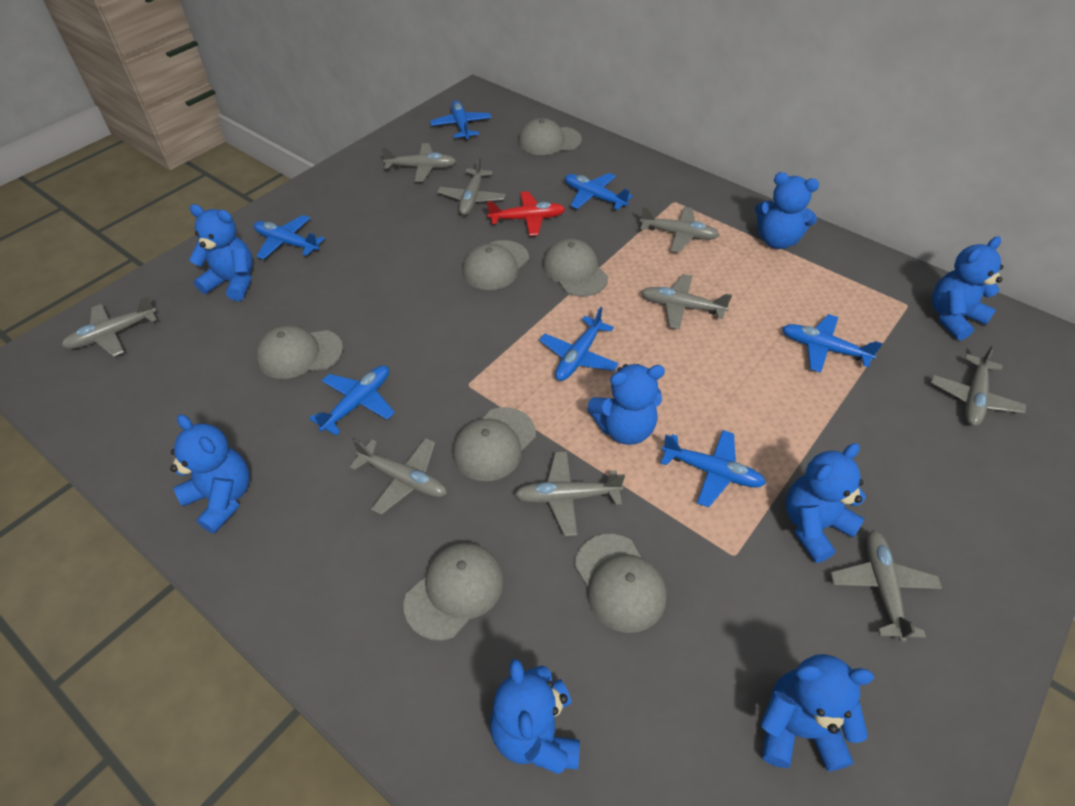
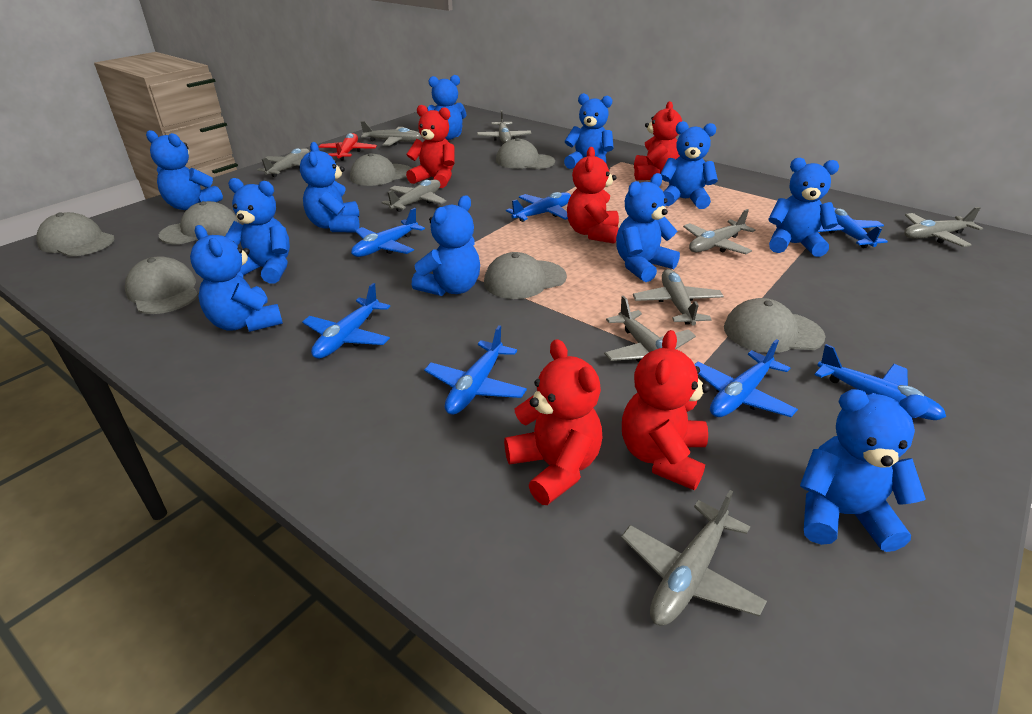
blue teddy bear: [170,414,250,534] [189,204,253,301] [490,659,580,774] [588,364,665,445] [755,172,819,249] [760,654,874,771] [786,443,866,563] [932,236,1003,341] = 8 -> [146,130,223,210] [190,225,283,332] [225,178,290,284] [300,142,360,232] [412,195,480,296] [427,75,467,140] [564,93,614,169] [616,173,680,282] [660,121,718,209] [768,158,839,257] [800,389,930,552] = 11
red teddy bear: none = 0 -> [406,105,455,188] [504,339,602,505] [567,147,619,244] [622,330,710,490] [634,101,682,180] = 5

